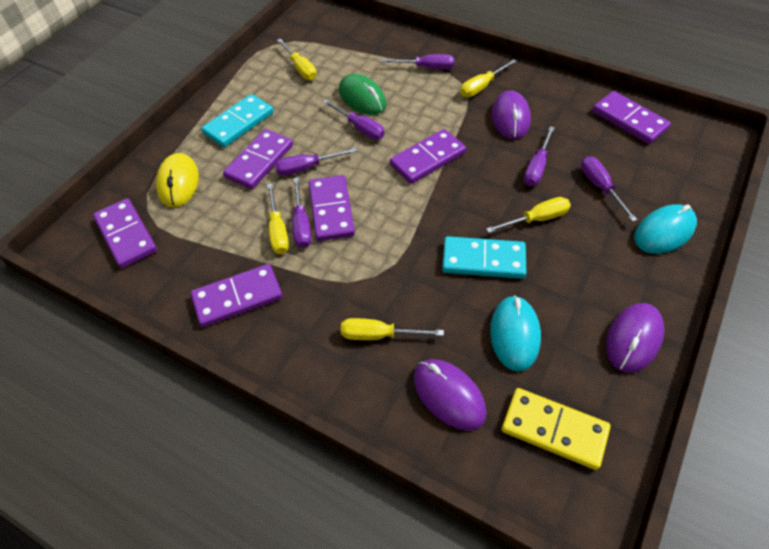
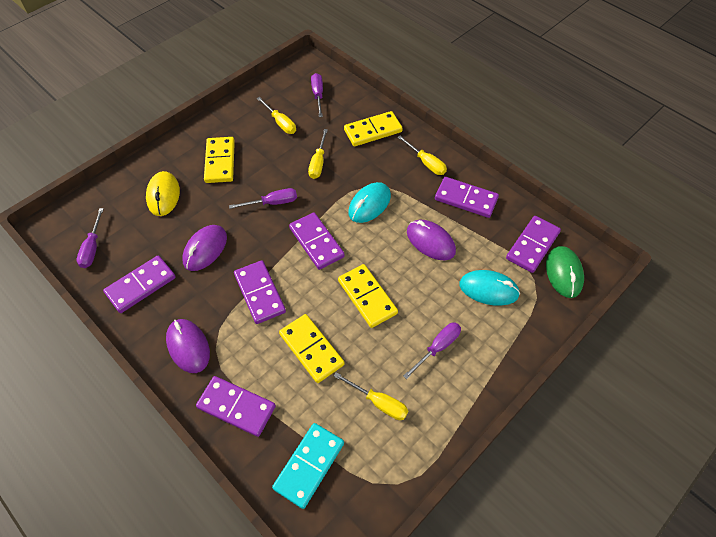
purple screwdriver: [275,148,357,176] [292,178,312,248] [323,100,385,140] [381,54,454,70] [524,126,555,186] [581,156,637,222] = 6 -> [77,208,104,268] [229,188,297,209] [311,73,323,117] [403,323,461,379] = 4
turquoise domino: [201,94,274,147] [442,236,526,279] = 2 -> [272,423,344,509] = 1
yellow domino: [502,388,611,470] = 1 -> [204,137,235,183] [279,314,344,383] [338,264,398,328] [344,111,403,147] = 4
yellow screwdriver: [267,184,289,254] [277,39,317,80] [341,318,444,340] [460,59,517,97] [486,197,571,233] = 5 -> [257,97,296,134] [308,129,328,179] [334,372,408,420] [397,136,447,175] = 4

